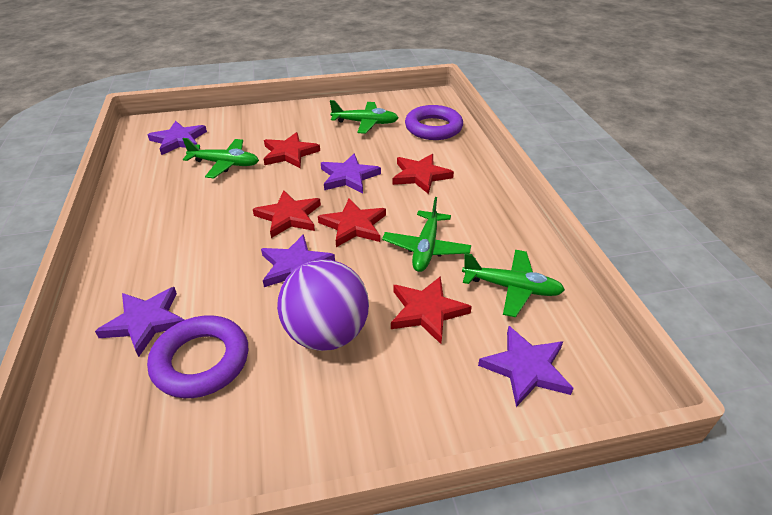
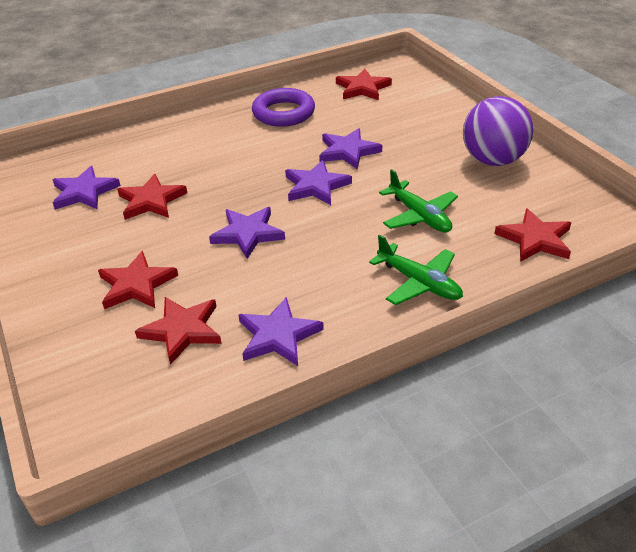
green plane: [183,138,259,178] [330,100,398,134] [382,197,471,272] [462,250,565,317] = 4 -> [369,234,463,305] [379,169,458,233] = 2
purple ring: [147,315,248,398] [405,105,463,140] = 2 -> [252,88,315,127] = 1

